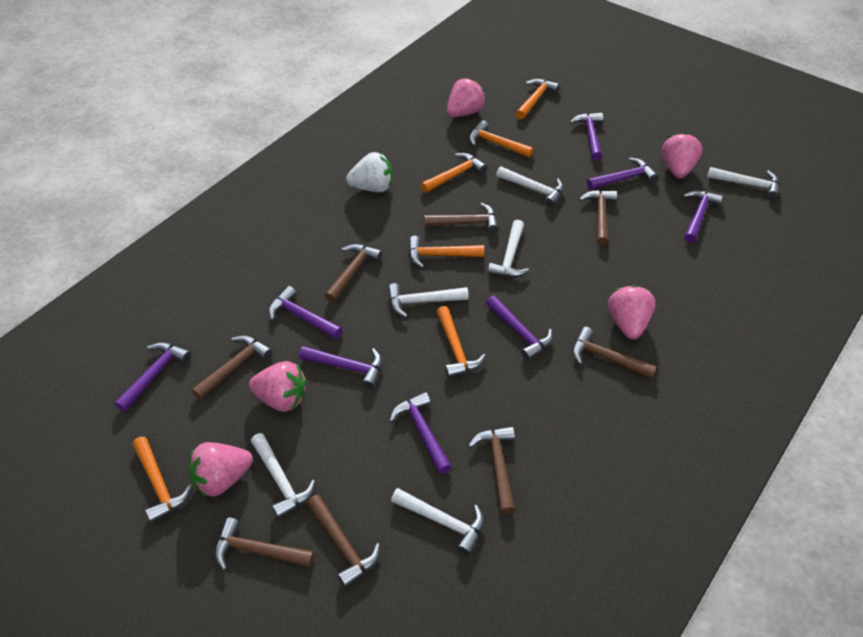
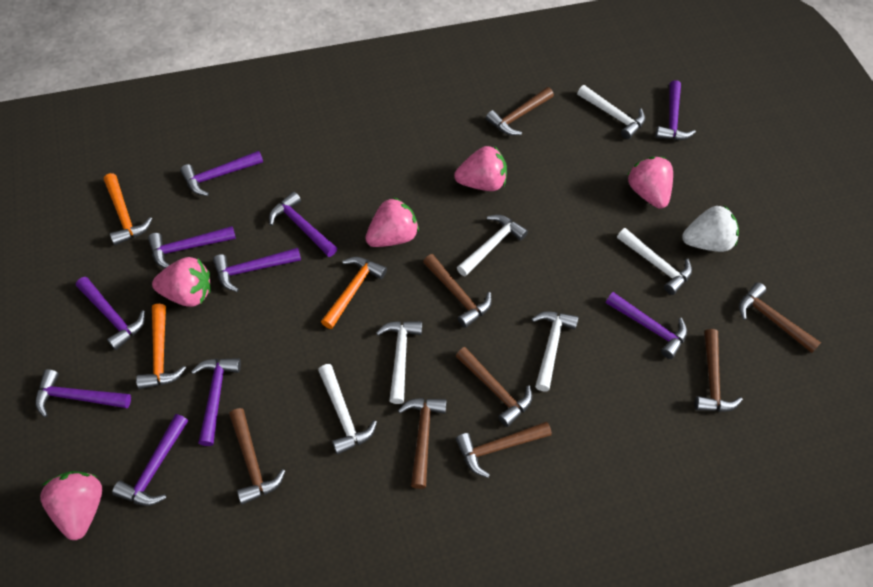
orange hammer: [133,437,192,523] [409,236,484,268] [421,153,487,193] [436,306,486,378] [469,120,533,157] [516,79,559,119] = 6 -> [104,173,152,245] [136,303,186,389] [321,257,387,329] = 3
purple hammer: [115,342,191,412] [269,286,342,339] [299,346,382,389] [389,392,452,474] [486,295,553,361] [570,113,603,160] [587,158,658,190] [683,190,723,243] = 8 -> [35,369,131,418] [76,277,145,350] [112,414,188,506] [148,226,236,268] [180,151,263,196] [191,358,241,446] [213,248,301,292] [269,192,337,257] [606,292,687,359] [655,80,696,140] = 10

